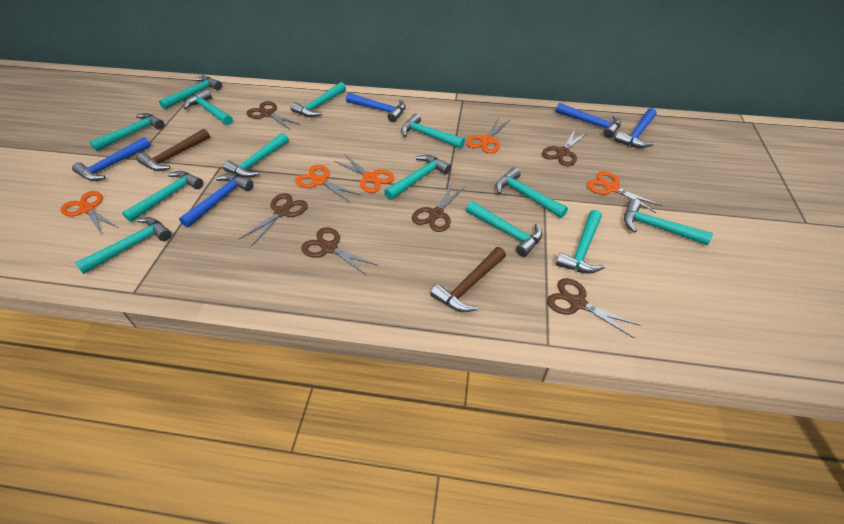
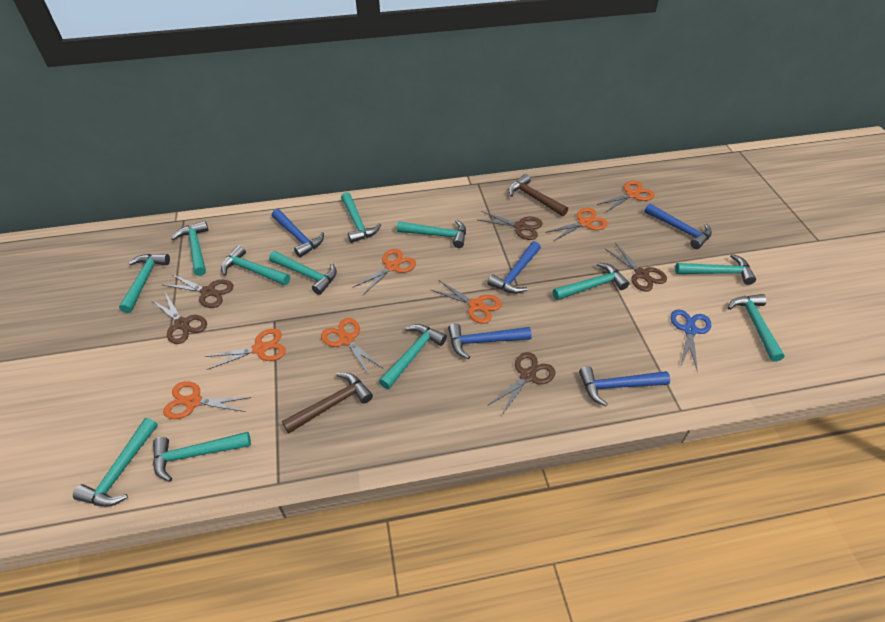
blue scissors: none = 0 -> [671,309,711,372] = 1
brown scissors: [239,193,308,246] [247,101,300,129] [301,227,377,275] [412,182,466,232] [542,129,588,166] [547,278,641,338] = 6 -> [152,293,207,344] [164,274,234,308] [478,211,543,240] [488,352,556,416] [604,243,667,292] = 5
orange scissors: [60,191,118,235] [295,165,360,202] [334,154,394,193] [466,118,510,153] [587,171,662,213] = 5 -> [163,381,251,419] [205,329,286,370] [321,318,382,375] [352,249,416,295] [431,280,502,324] [545,208,608,241] [597,181,654,212] = 7
turquoise hammer: [75,217,172,274] [90,113,164,152] [122,171,203,222] [159,76,222,110] [184,89,233,125] [223,133,289,178] [291,82,346,117] [384,155,451,200] [401,113,465,149] [466,201,542,257] [495,167,568,218] [556,210,605,273] [624,199,713,245] = 13 -> [73,418,158,507] [119,254,170,313] [153,432,251,482] [171,221,209,276] [221,245,290,285] [269,251,337,295] [341,192,381,243] [379,324,447,389] [397,220,466,248] [553,263,630,300] [675,254,756,285] [728,294,785,362] = 12

